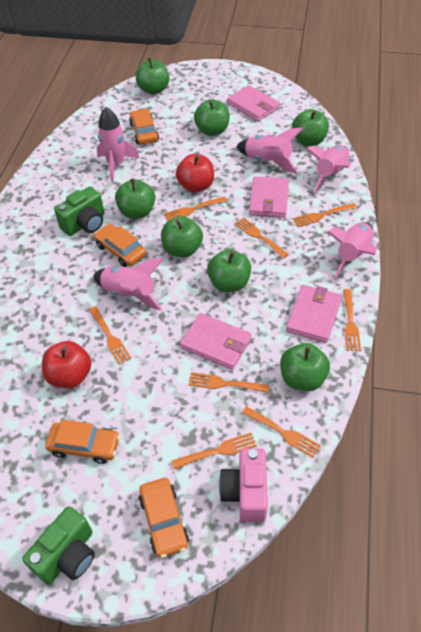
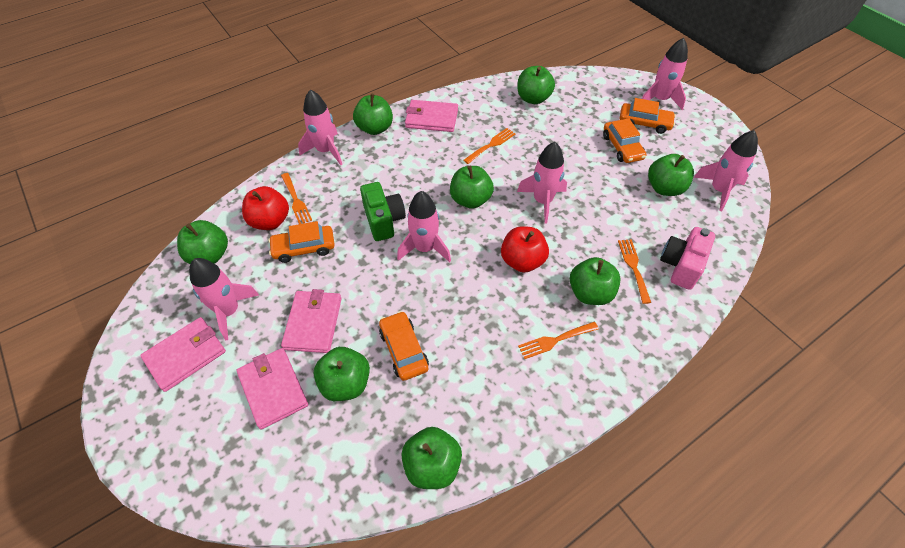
green apple: [115,179,155,219] [136,57,170,95] [161,216,203,257] [194,99,230,136] [207,249,251,292] [280,343,330,391] [292,109,329,146] = 7 -> [177,220,228,264] [314,347,370,401] [353,93,393,135] [401,427,462,489] [450,166,494,209] [517,66,555,104] [570,257,621,305] [648,154,694,196] = 8
green camera: [22,506,95,584] [54,187,105,236] = 2 -> [360,182,406,241] = 1
orange fork: [89,306,131,364] [164,196,227,222] [172,433,257,469] [188,372,269,393] [235,217,289,259] [242,406,321,458] [293,203,357,227] [343,289,361,351] = 8 -> [281,173,312,224] [464,128,515,164] [518,322,599,359] [618,239,651,304] = 4
pink rocket: [93,259,164,311] [97,107,139,181] [236,127,303,174] [307,145,351,193] [327,222,377,279] = 5 -> [189,258,259,340] [298,89,342,165] [397,191,451,262] [517,142,567,223] [642,38,688,110] [694,130,758,211] = 6

